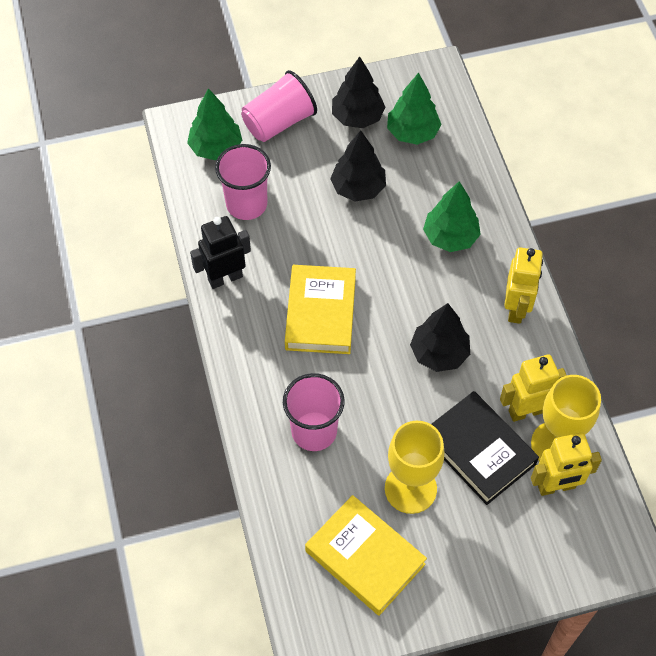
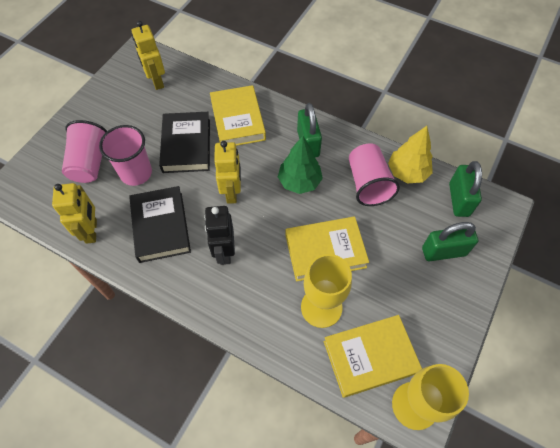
black book: [431,391,539,505] = 1 -> [129,186,191,263] [159,112,210,173] = 2
black tree: [330,130,386,201] [332,57,385,128] [410,303,470,372] = 3 -> none = 0
green padlock: none = 0 -> [297,103,322,158] [422,222,478,261] [449,161,482,217] = 3
green tree: [187,88,242,160] [387,72,441,145] [423,181,481,252] = 3 -> [278,136,323,194] = 1
yellow book: [285,265,356,354] [305,495,427,616] = 2 -> [210,85,266,146] [285,217,369,282] [324,315,422,398] = 3
yellow tree: none = 0 -> [388,126,433,183] = 1

